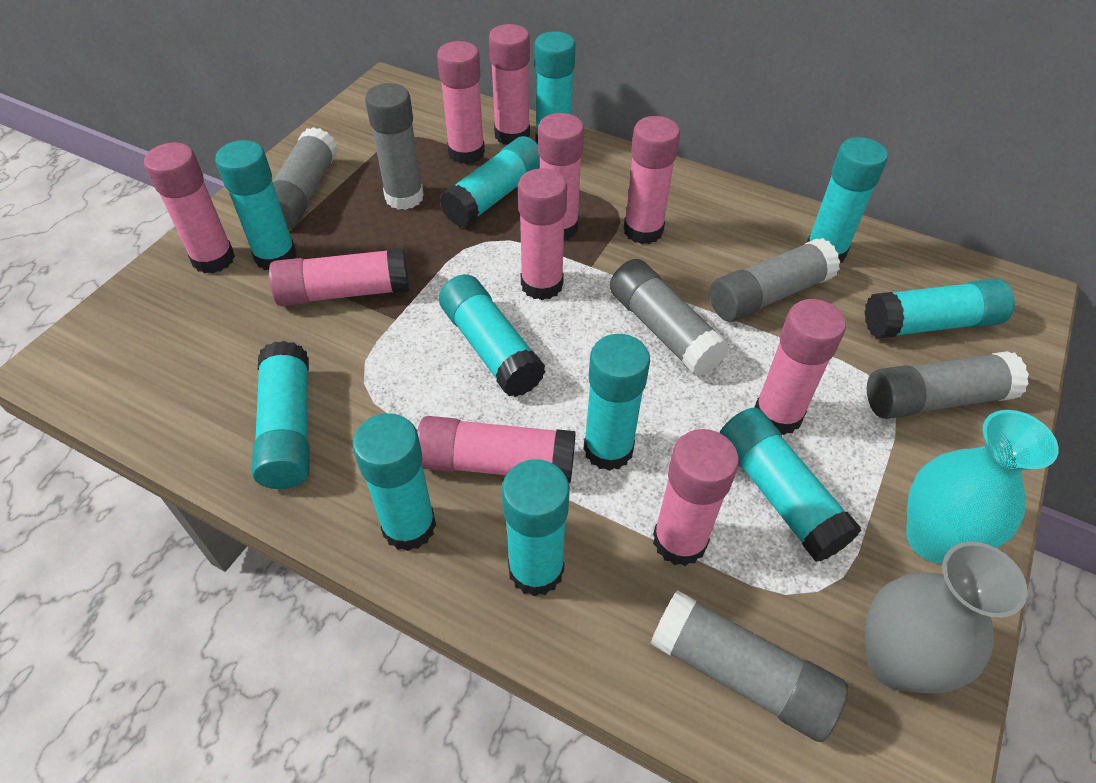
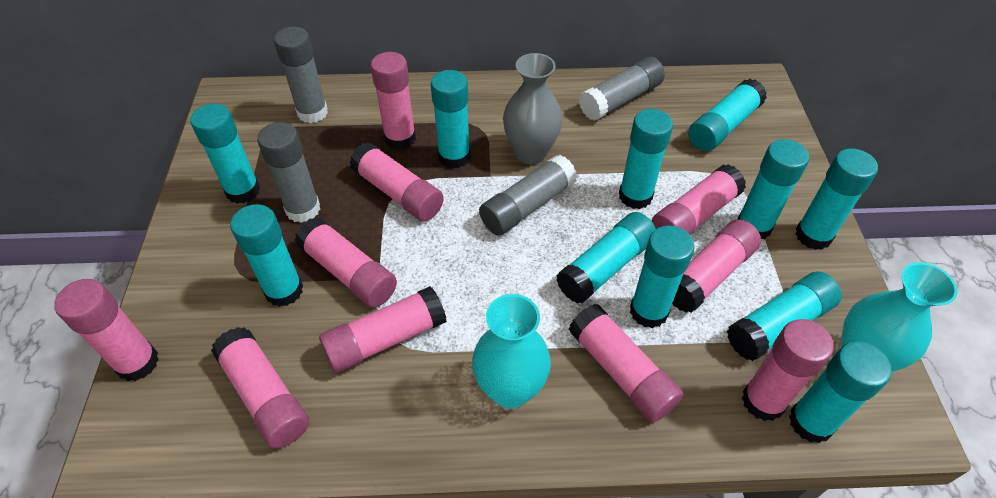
grey glue stick: [273,127,338,230] [365,83,424,210] [610,259,730,376] [650,590,848,742] [710,238,840,322] [867,351,1029,419] = 6 -> [257,122,320,223] [274,27,328,123] [479,155,577,236] [579,57,665,121] = 4
turquoise vase: [906,410,1058,563] = 1 -> [472,294,551,409] [841,262,958,372] = 2

